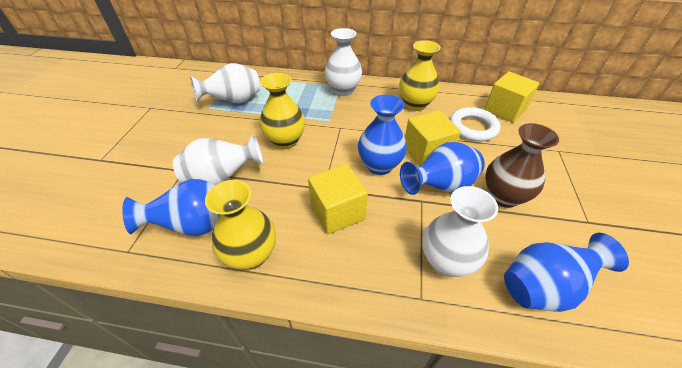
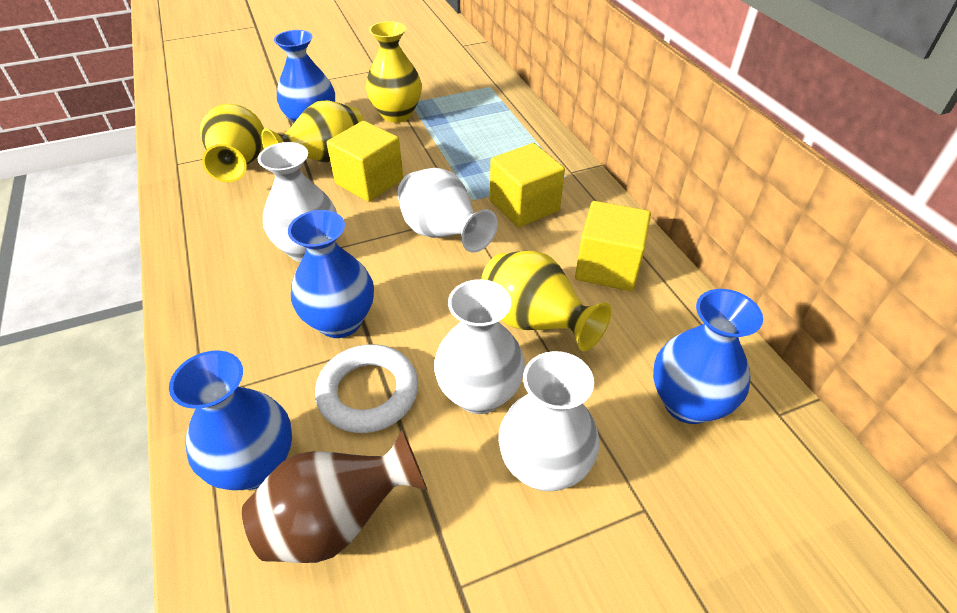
yellow vase: [205,180,276,270] [260,73,305,149] [399,40,441,111] = 3 -> [200,104,264,182] [261,100,364,163] [366,21,422,123] [481,251,611,351] = 4

